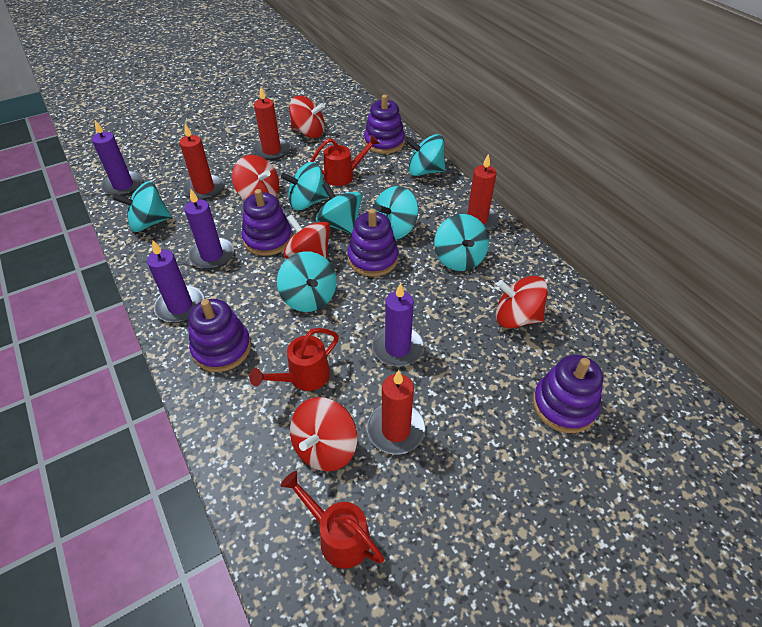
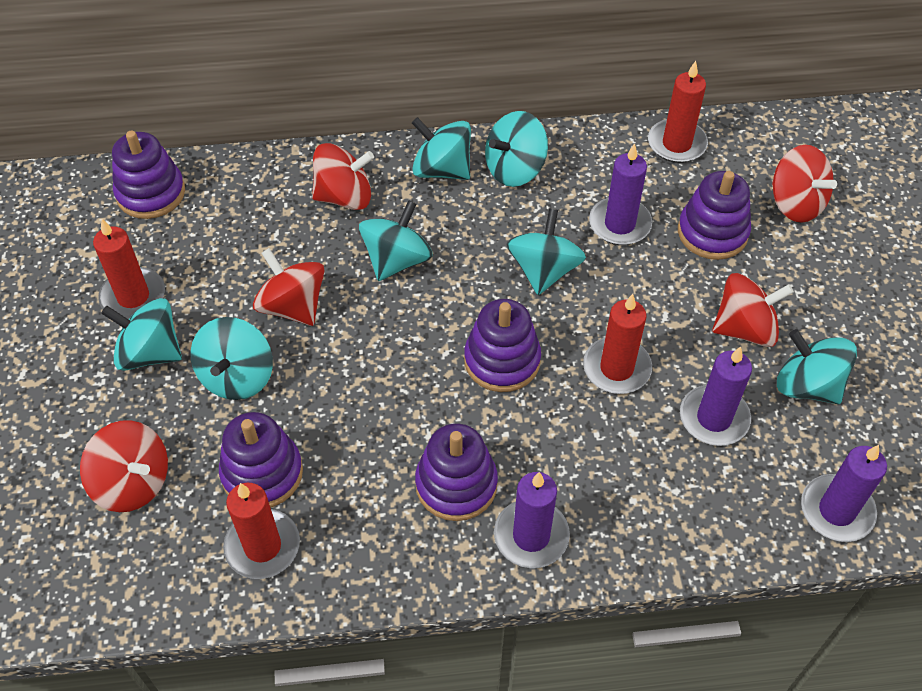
red watering can: [249,328,339,391] [281,471,384,569] [311,134,380,186] = 3 -> none = 0

